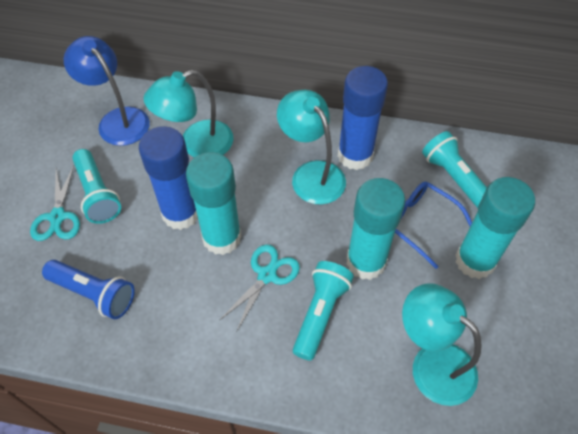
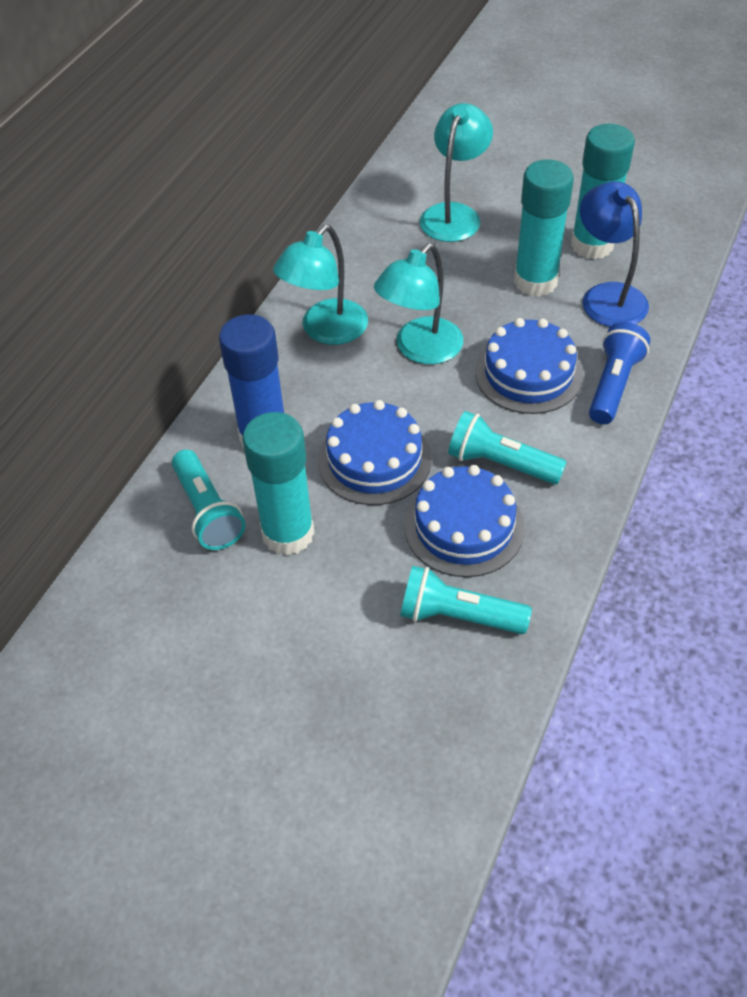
blue cake: none = 0 -> [318,400,432,505] [404,465,524,577] [475,318,583,414] = 3
blue glasses: [395,181,472,269] = 1 -> none = 0
blue glue stick: [139,126,198,230] [338,66,388,170] = 2 -> [219,314,284,448] = 1
turquoise scissors: [30,166,80,241] [219,244,300,331] = 2 -> none = 0

